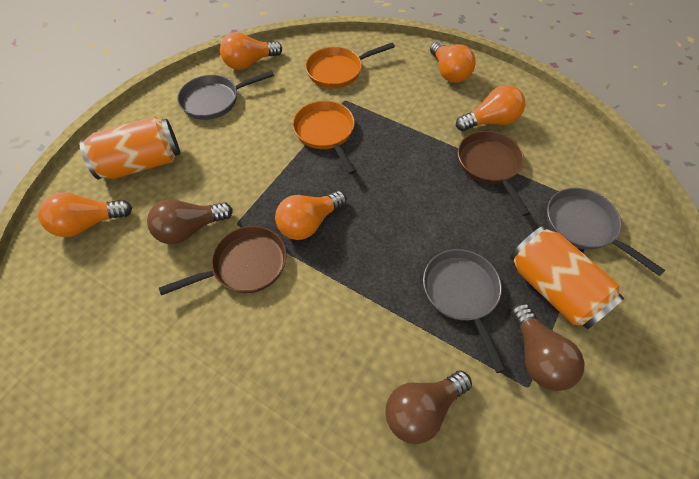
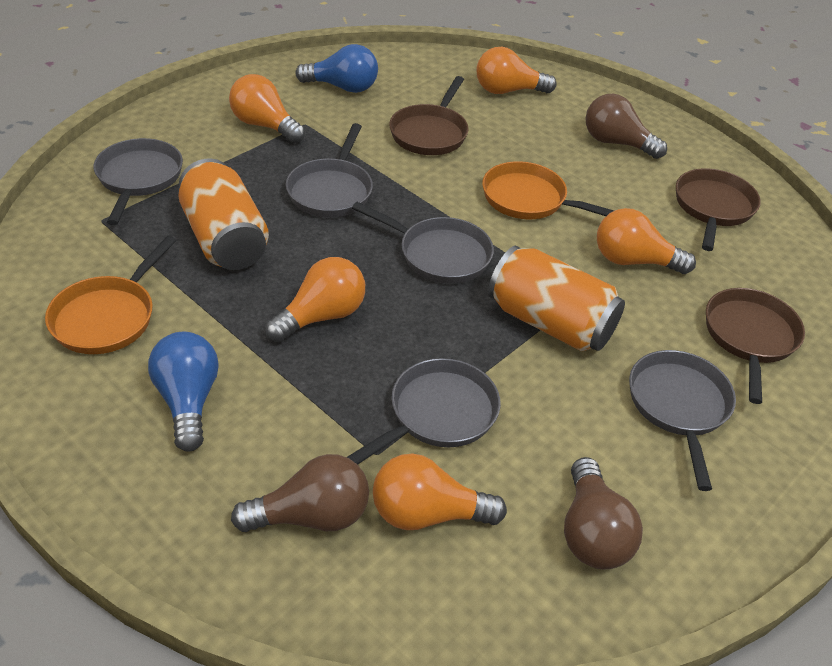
blue light bulb: none = 0 -> [148,332,219,452] [295,44,378,93] = 2
brown pan: [159,226,287,295] [458,131,530,216] = 2 -> [389,76,469,155] [676,168,761,251] [706,288,805,404] = 3
grey pan: [177,71,274,120] [423,249,506,373] [547,188,666,276] = 3 -> [94,138,183,225] [286,123,373,218] [347,358,501,464] [352,202,494,284] [629,350,736,491] = 5

